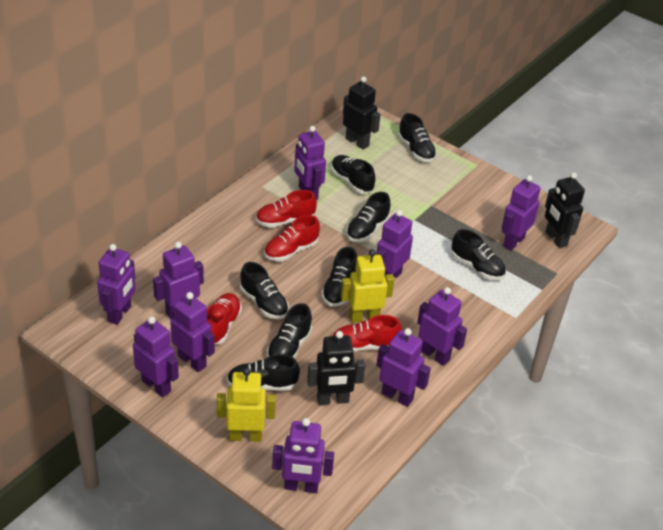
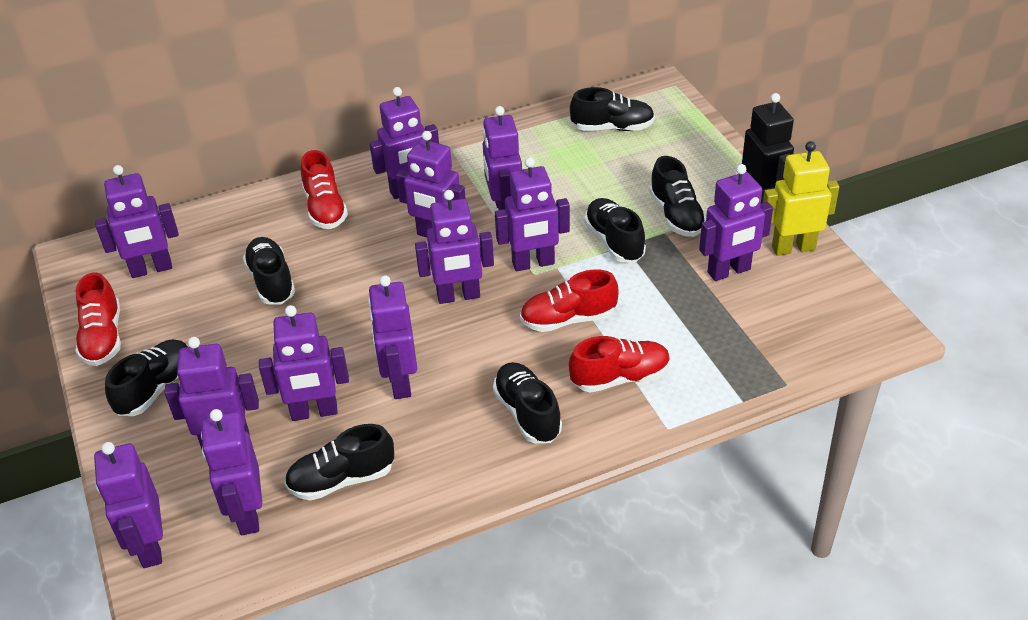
black robot: [307,331,365,405] [343,76,381,150] [545,173,585,248] = 3 -> [742,93,794,203] = 1
black shoe: [227,354,300,391] [240,262,289,319] [267,303,312,358] [321,247,357,307] [331,155,375,193] [346,192,390,242] [398,113,437,162] [452,229,506,280] = 8 -> [105,339,188,416] [243,237,295,304] [284,424,394,501] [493,362,562,443] [570,87,655,131] [584,198,646,262] [649,156,706,237] = 7
purple robot: [97,244,136,325] [133,317,179,397] [153,242,204,319] [170,292,215,372] [272,418,334,493] [294,126,326,200] [376,210,413,278] [376,328,431,407] [417,287,467,366] [502,175,541,251] = 10 -> [94,442,163,568] [95,165,179,278] [165,337,259,449] [201,409,262,535] [259,305,349,421] [368,275,417,399] [370,87,439,199] [396,131,466,238] [415,190,494,304] [482,106,522,210] [495,157,570,271] [699,164,773,281] = 12
yellow robot: [217,368,276,442] [341,249,394,323] = 2 -> [763,141,839,256] = 1

